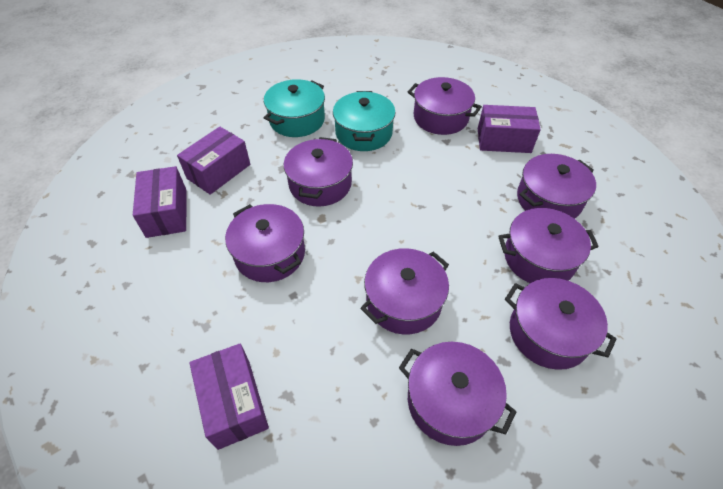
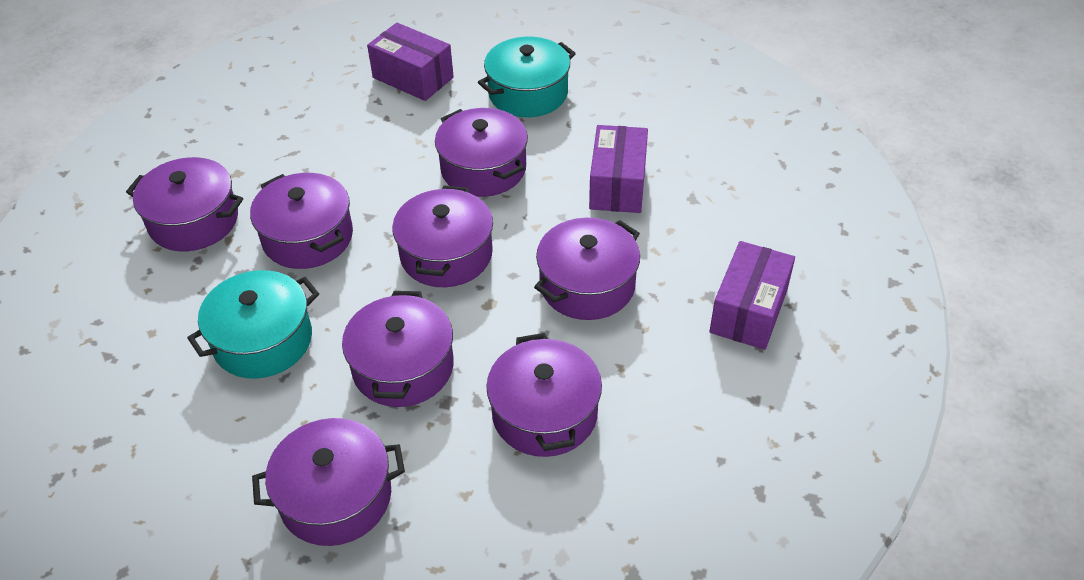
purple box: [133,166,186,238] [177,127,250,195] [190,344,269,450] [478,105,541,153] = 4 -> [367,23,454,101] [589,125,648,213] [709,241,795,350] = 3

